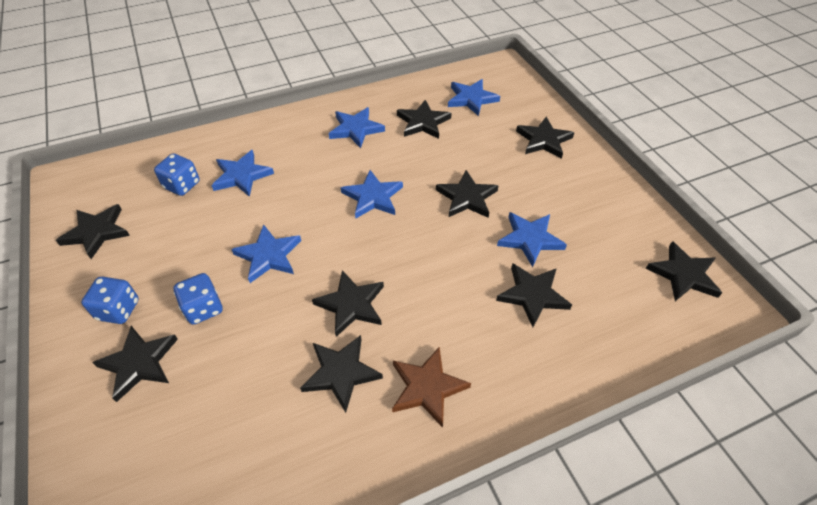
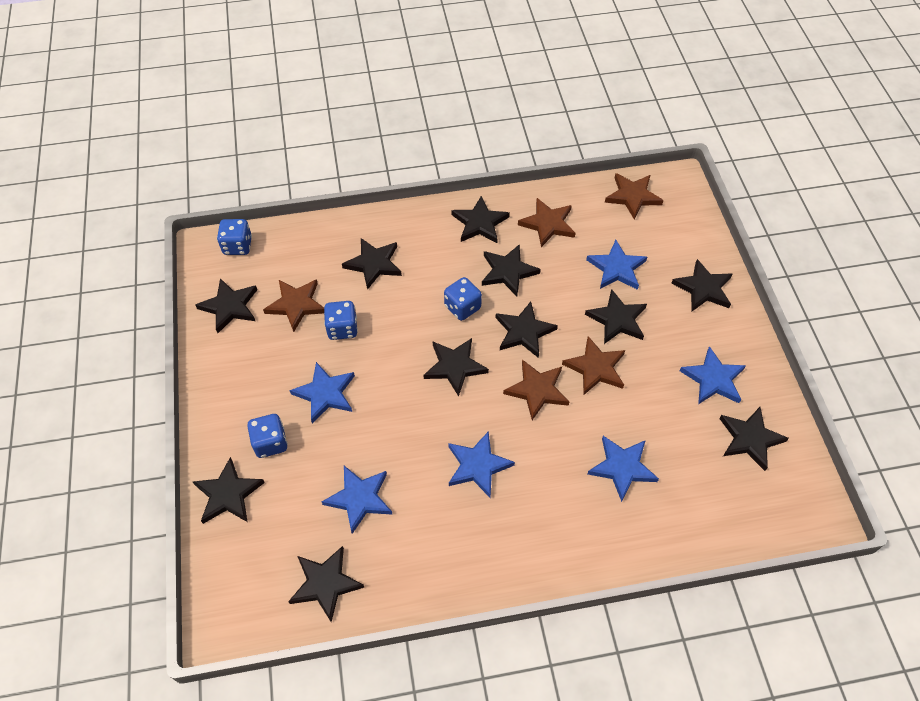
black star: [56,204,130,259] [92,326,178,402] [300,335,383,413] [312,270,384,337] [397,100,452,139] [436,170,498,218] [496,263,572,327] [516,117,574,159] [646,241,722,301] = 9 -> [193,457,265,524] [196,278,257,333] [288,546,364,622] [342,238,402,290] [423,338,489,397] [452,196,510,243] [482,244,541,297] [495,302,558,358] [585,289,647,344] [671,259,732,311] [719,407,789,471] = 11
blue dice: [81,277,139,324] [154,153,200,196] [173,273,222,325] = 3 -> [217,219,252,255] [247,414,288,458] [324,301,358,340] [444,277,482,321] = 4
brown star: [392,347,471,428] = 1 -> [263,279,324,332] [503,360,569,420] [518,198,575,247] [562,336,625,395] [605,173,663,219] = 5

